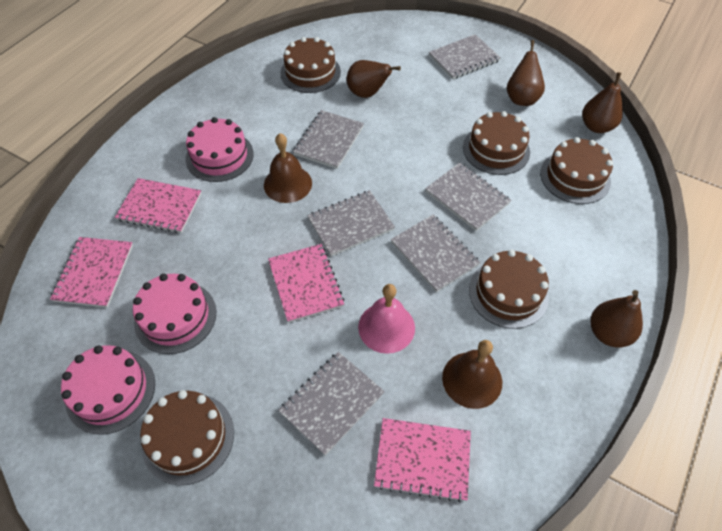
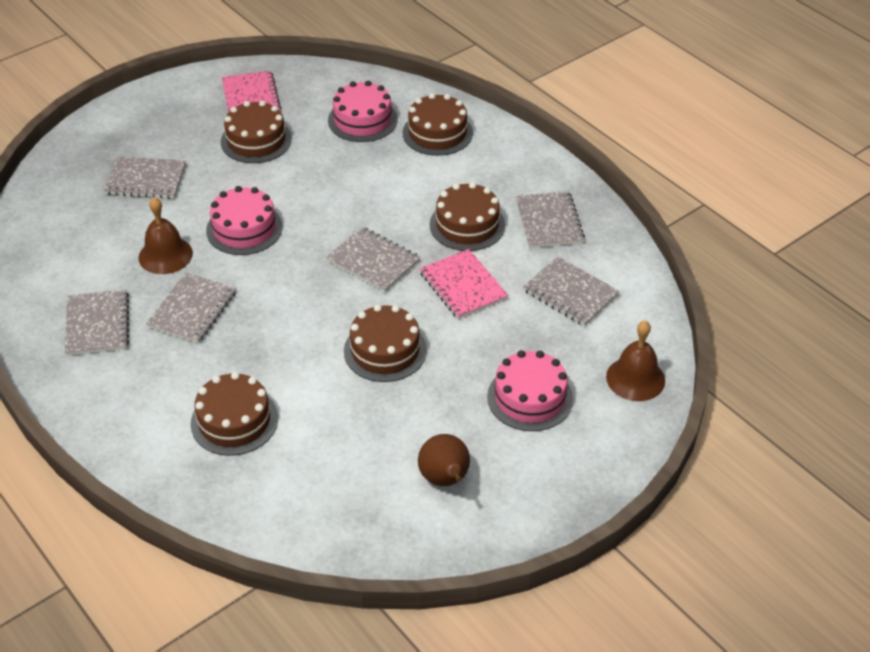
brown pear: [347,60,401,98] [507,40,545,106] [582,72,623,133] [590,290,643,348] = 4 -> [418,434,470,486] = 1
pink bell: [358,284,415,354] = 1 -> none = 0
pink notebook: [50,237,133,308] [115,178,202,233] [268,244,345,323] [374,418,471,502] = 4 -> [222,71,281,113] [420,249,508,319] = 2

